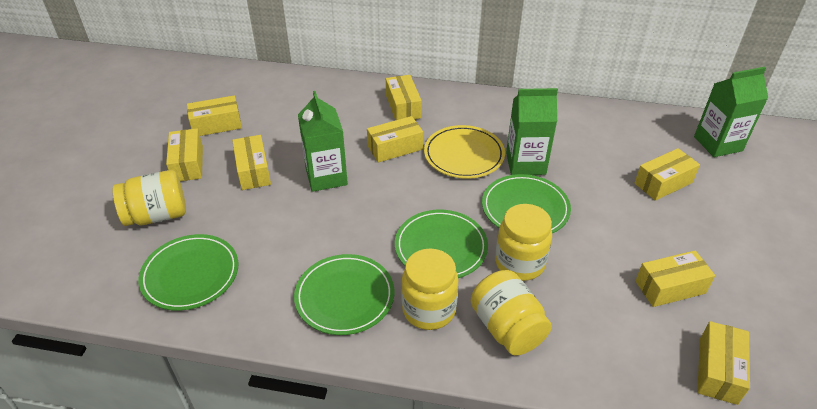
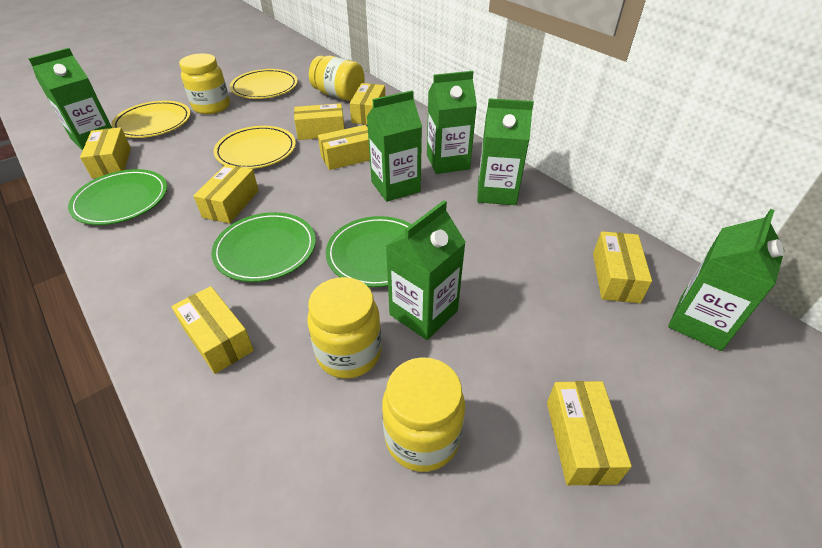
green carton: [298,91,348,192] [506,88,558,175] [694,67,768,157] = 3 -> [28,48,112,151] [367,90,422,202] [386,200,466,340] [427,71,477,174] [477,98,534,205] [668,209,784,351] = 6
green plate: [138,234,239,311] [294,254,394,335] [395,210,488,278] [482,174,571,233] = 4 -> [68,169,167,225] [211,212,316,282] [326,216,411,287] = 3
yellow plate: [424,125,505,179] = 1 -> [111,101,191,138] [214,126,296,169] [230,69,298,99] = 3

